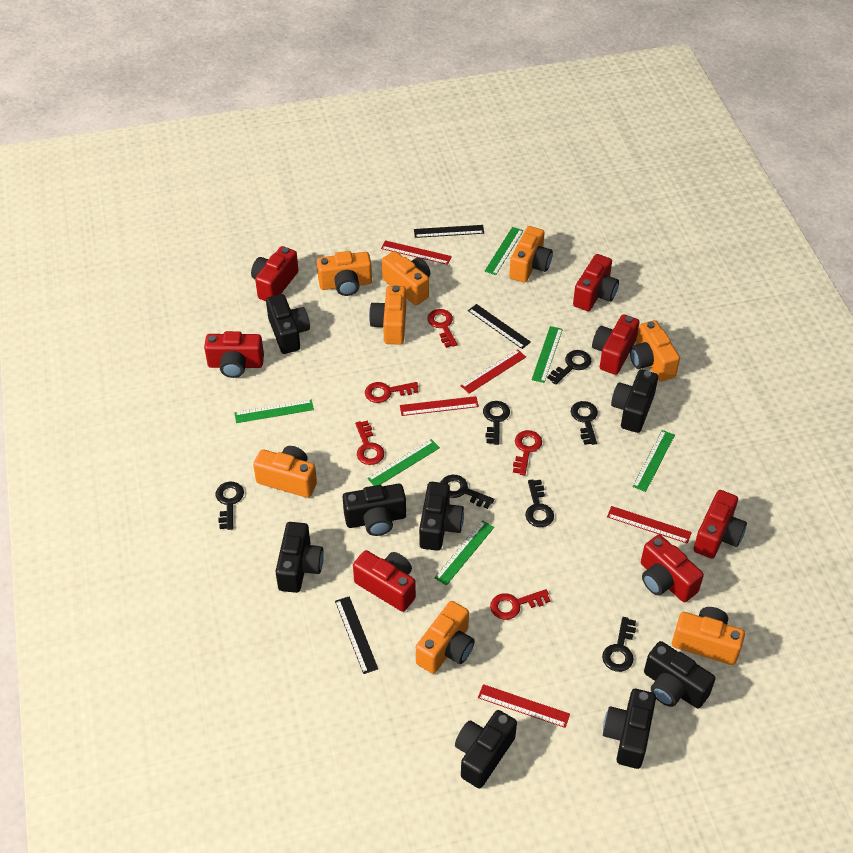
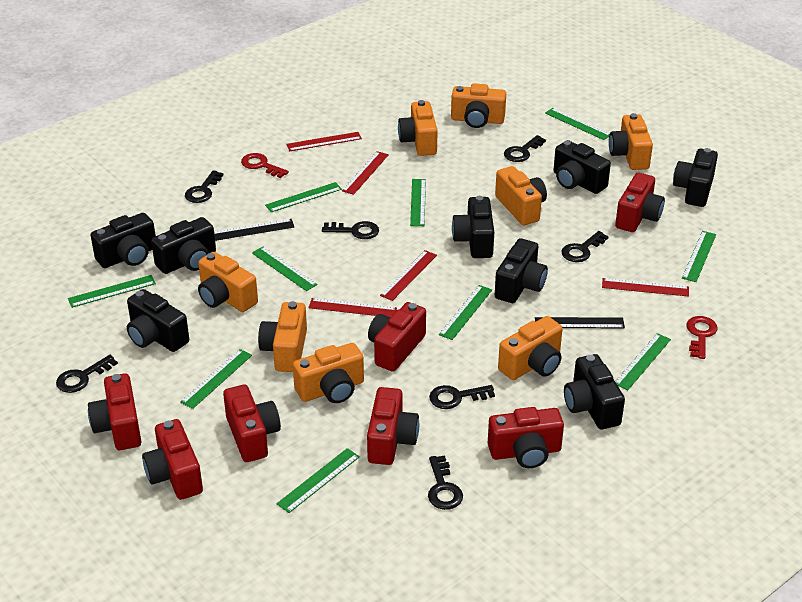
black ruler: [335,596,378,674] [414,225,484,238] [468,304,531,349] = 3 -> [214,219,294,241] [535,317,625,328] = 2
green ruler: [234,399,314,423] [367,439,440,486] [434,520,494,586] [484,227,523,275] [532,326,563,383] [632,430,675,492] = 6 -> [68,275,156,308] [180,349,252,409] [252,247,318,291] [265,182,342,212] [277,448,360,513] [410,179,426,226] [439,285,492,340] [545,108,610,140] [615,333,671,390] [682,231,716,282] = 10
red key: [355,420,384,465] [365,382,419,403] [427,309,457,348] [490,589,551,620] [513,430,542,475] = 5 -> [241,153,289,178] [686,316,717,359] = 2

